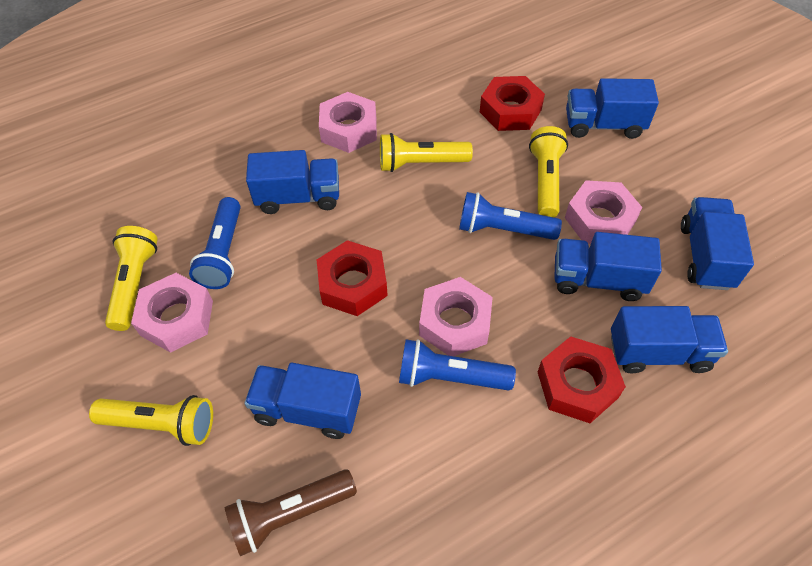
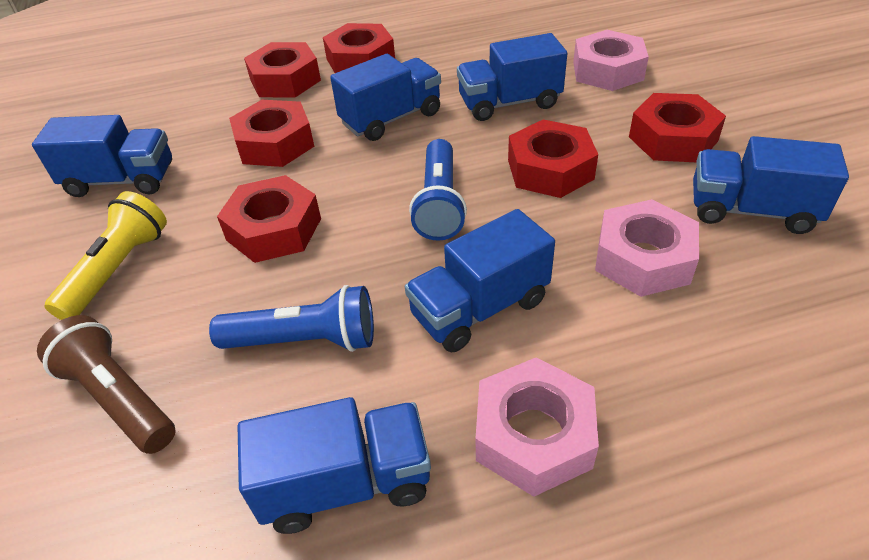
blue flashlight: [189,197,241,289] [399,339,516,391] [459,192,562,240] = 3 -> [209,285,374,352] [409,139,467,241] = 2
pink nut: [131,273,213,353] [319,92,377,153] [419,277,493,356] [565,180,642,244] = 4 -> [476,357,599,497] [573,30,649,91] [595,199,699,297] = 3
red nut: [317,240,388,316] [480,76,545,131] [538,336,626,423] = 3 -> [217,175,321,263] [229,100,315,167] [244,42,321,98] [323,23,395,73] [508,120,598,198] [629,93,726,162] = 6
yellow flashlight: [89,395,213,446] [105,226,157,331] [380,133,473,172] [529,126,568,217] = 4 -> [45,191,167,320] = 1

